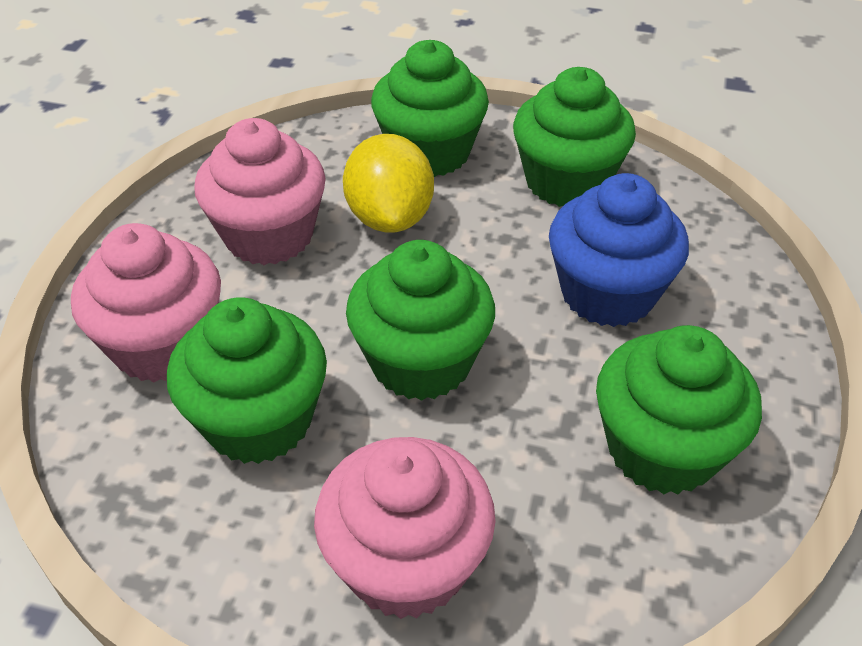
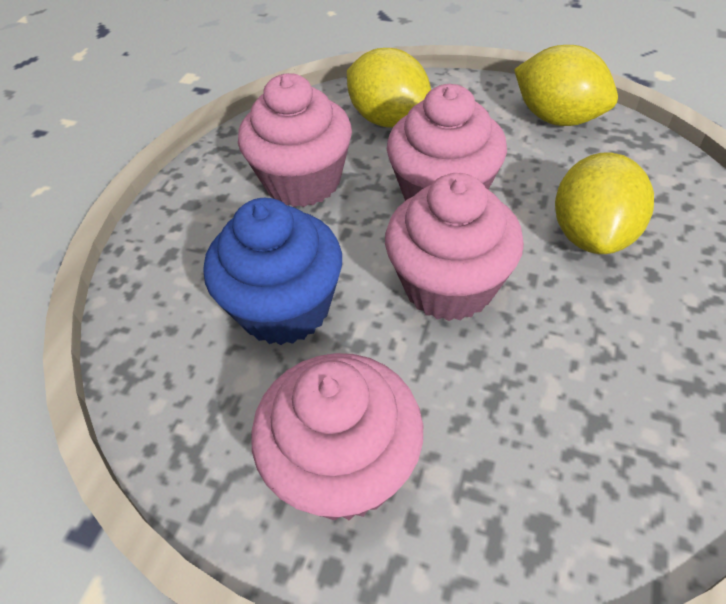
green cupcake: [167,298,327,464] [346,240,495,401] [371,40,489,177] [513,67,636,207] [596,325,762,494] = 5 -> none = 0
pink cupcake: [71,223,221,383] [194,118,326,265] [314,437,496,619] = 3 -> [238,73,352,207] [251,353,423,520] [385,173,524,321] [387,84,507,201] = 4
yellow lemon: [343,134,434,233] = 1 -> [347,48,431,128] [514,45,618,126] [555,152,654,254] = 3

